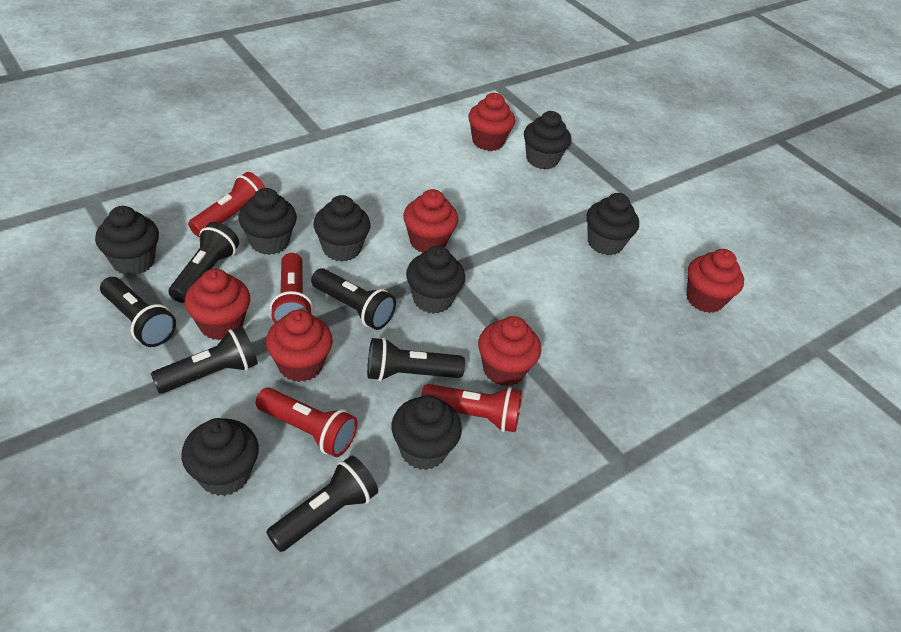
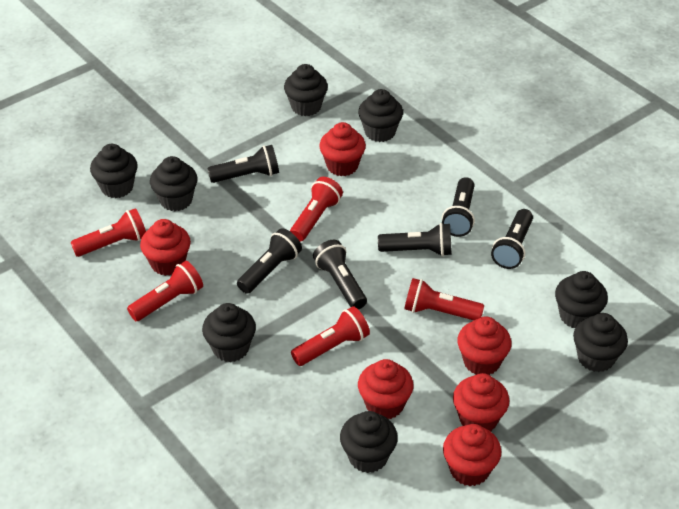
red flashlight: [188,172,266,237] [256,388,357,457] [270,253,313,323] [421,384,522,432] = 4 -> [71,208,146,257] [127,261,203,321] [290,177,343,242] [291,306,370,366] [404,278,484,320] = 5

